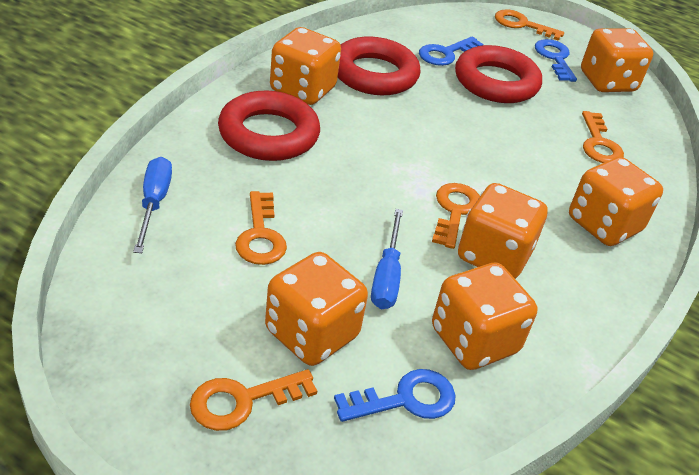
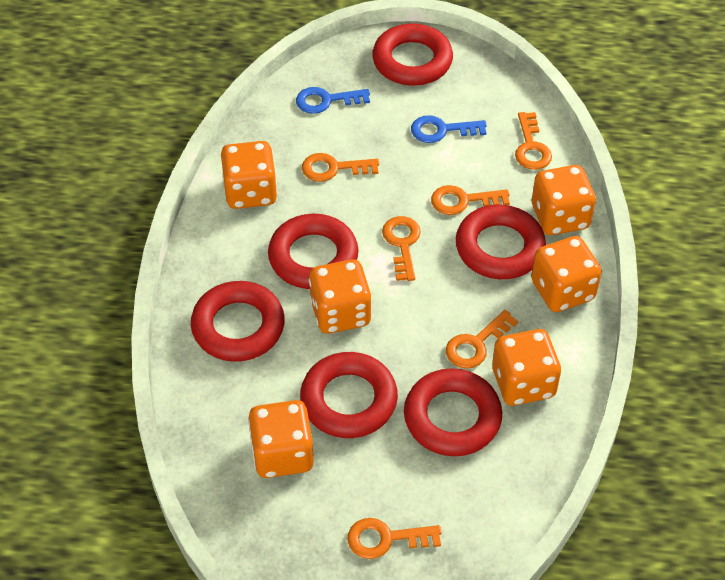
blue key: [334,369,456,422] [419,37,483,66] [535,39,577,82] = 3 -> [296,87,370,114] [411,115,487,143] = 2
blue screwdriver: [133,157,172,253] [371,209,403,309] = 2 -> none = 0
orange key: [190,369,317,431] [235,191,287,265] [432,183,480,249] [495,9,564,41] [582,111,624,163] = 5 -> [302,153,379,182] [347,518,441,559] [382,216,421,281] [431,185,510,215] [446,310,518,369] [515,112,552,170] = 6
red ring: [218,91,320,161] [338,37,421,95] [455,45,542,103] = 3 -> [191,281,285,362] [268,214,359,289] [300,352,398,438] [372,23,453,86] [404,368,502,456] [456,205,546,279] = 6

